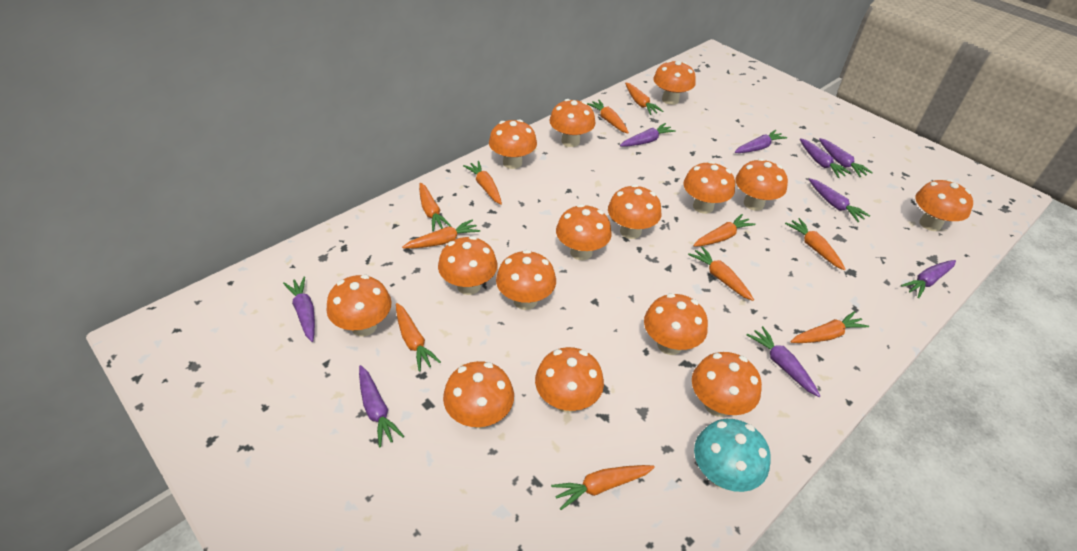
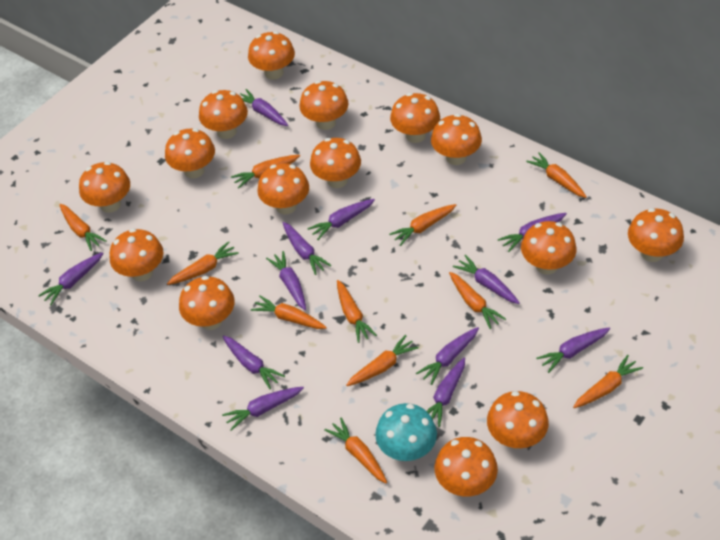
purple carrot: [283,276,315,342] [359,365,404,447] [620,123,676,147] [735,130,787,153] [747,326,820,397] [800,138,851,178] [809,178,870,222] [819,138,873,178] [901,260,956,298] = 9 -> [38,252,103,305] [222,336,285,389] [222,387,304,431] [240,89,288,126] [266,251,306,310] [283,222,332,275] [307,199,375,240] [416,327,479,385] [427,358,465,427] [453,255,520,304] [498,213,567,252] [536,328,610,373] = 12

